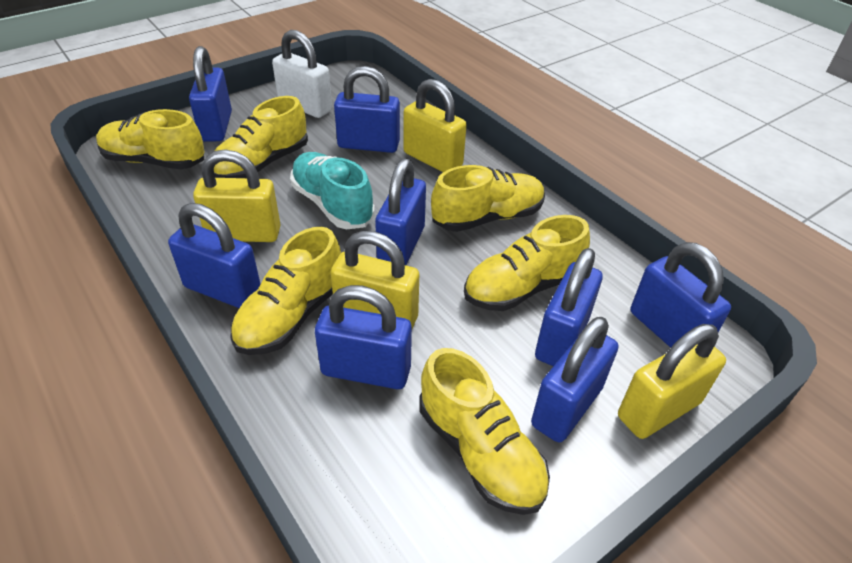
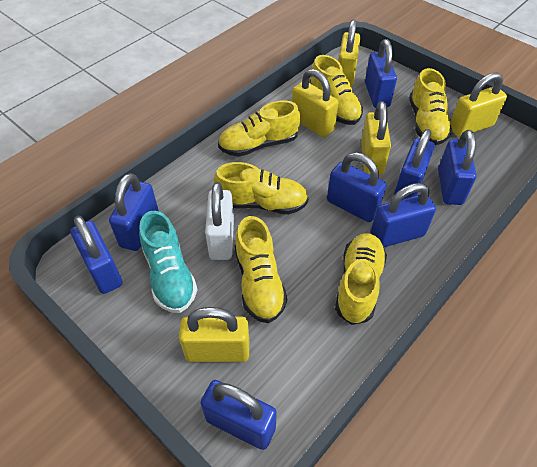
yellow padlock: [193,149,281,242] [330,231,419,329] [403,79,467,172] [618,324,726,439] = 4 -> [179,307,249,362] [292,69,338,137] [338,20,360,87] [361,101,391,175] [450,73,507,137] = 5

